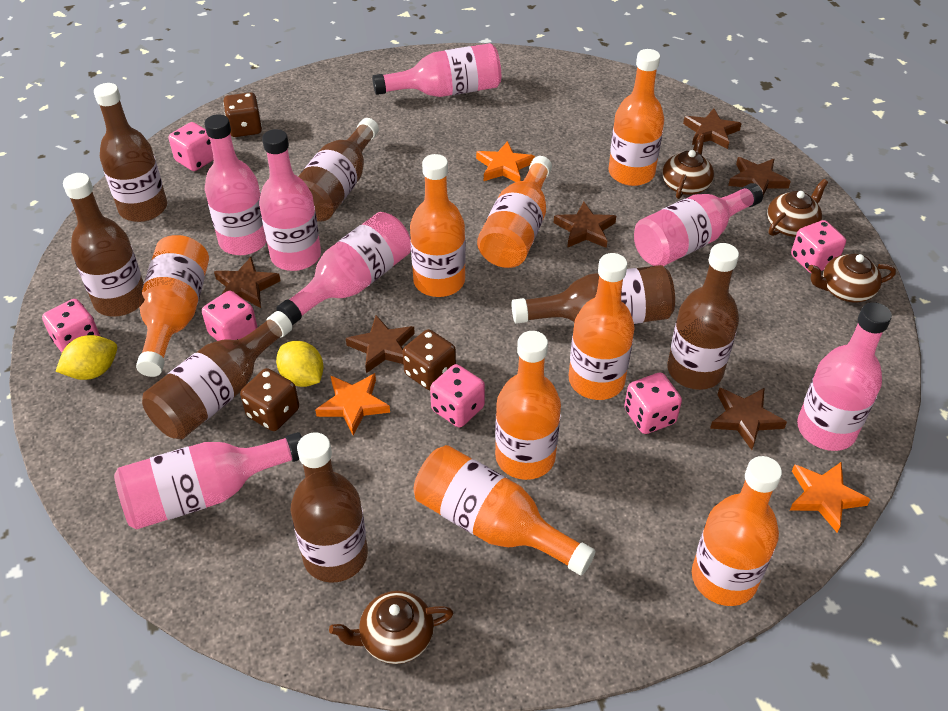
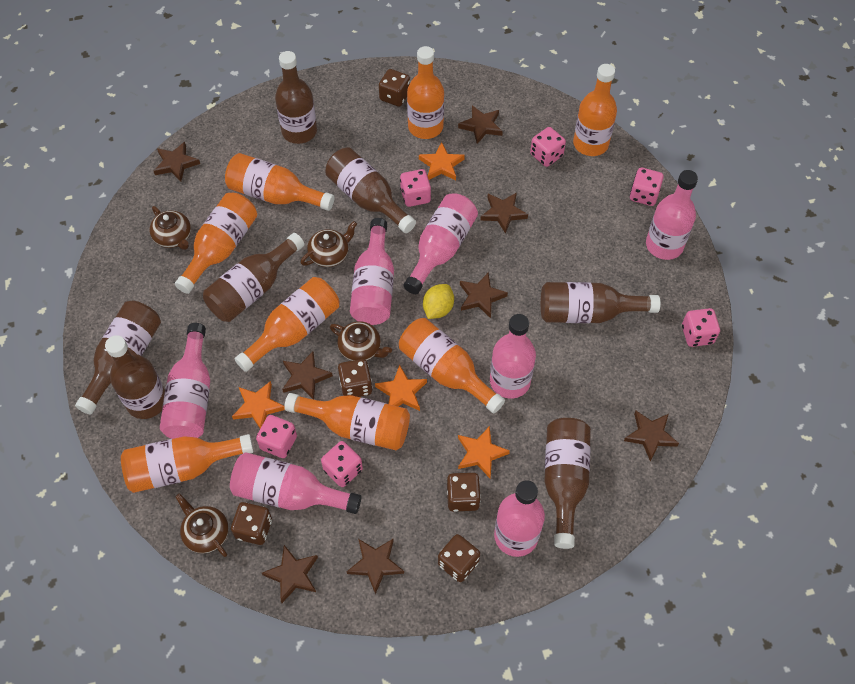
brown dice: [223,92,262,137] [240,368,299,431] [403,329,456,390] = 3 -> [231,502,272,545] [338,359,372,397] [379,69,410,106] [438,534,480,582] [447,473,481,512] = 5
brown star: [214,257,281,308] [346,315,415,373] [554,202,616,248] [683,109,742,149] [710,388,787,450] [728,157,791,196] = 6 -> [154,142,200,182] [262,545,318,603] [282,351,333,400] [347,539,404,594] [458,106,503,144] [460,273,508,318] [480,192,528,234] [624,411,679,462] = 8
orange star: [315,373,390,436] [476,141,535,182] [790,462,871,532] = 3 -> [232,381,285,429] [375,365,427,411] [419,142,465,181] [458,426,510,478] = 4
yellow lemon: [56,335,117,380] [276,341,323,387] = 2 -> [423,284,454,319] = 1

